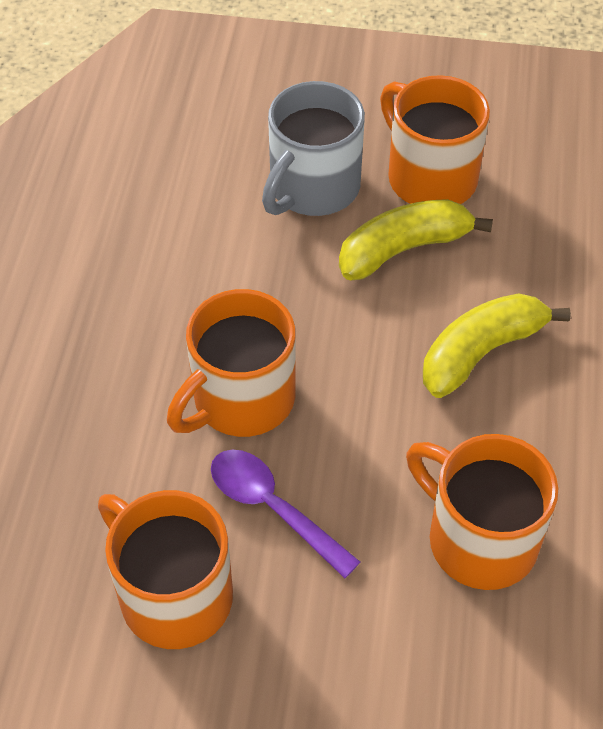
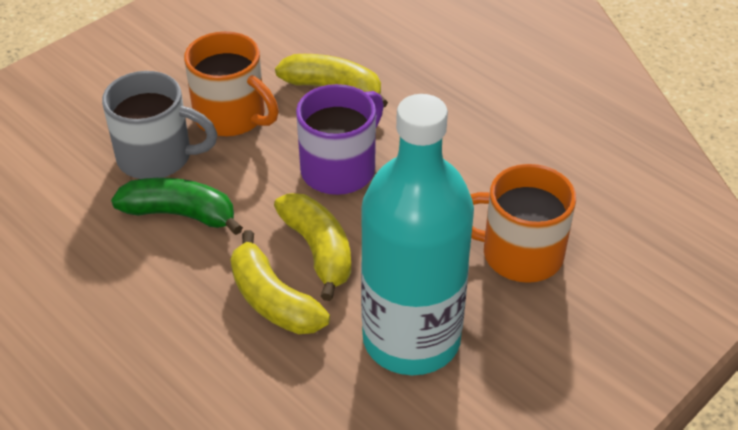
green banana: none = 0 -> [111,178,243,235] = 1
orange mug: [98,490,233,649] [167,289,295,437] [380,75,490,204] [406,434,558,590] = 4 -> [184,31,279,136] [470,164,576,283] = 2
purple mug: none = 0 -> [296,84,384,195] = 1
purple spoon: [211,450,360,578] = 1 -> none = 0
turquoise bottle: none = 0 -> [361,94,474,375] = 1
yellow banana: [339,199,493,280] [423,293,571,398] = 2 -> [230,230,330,334] [274,193,351,301] [275,54,388,108] = 3

